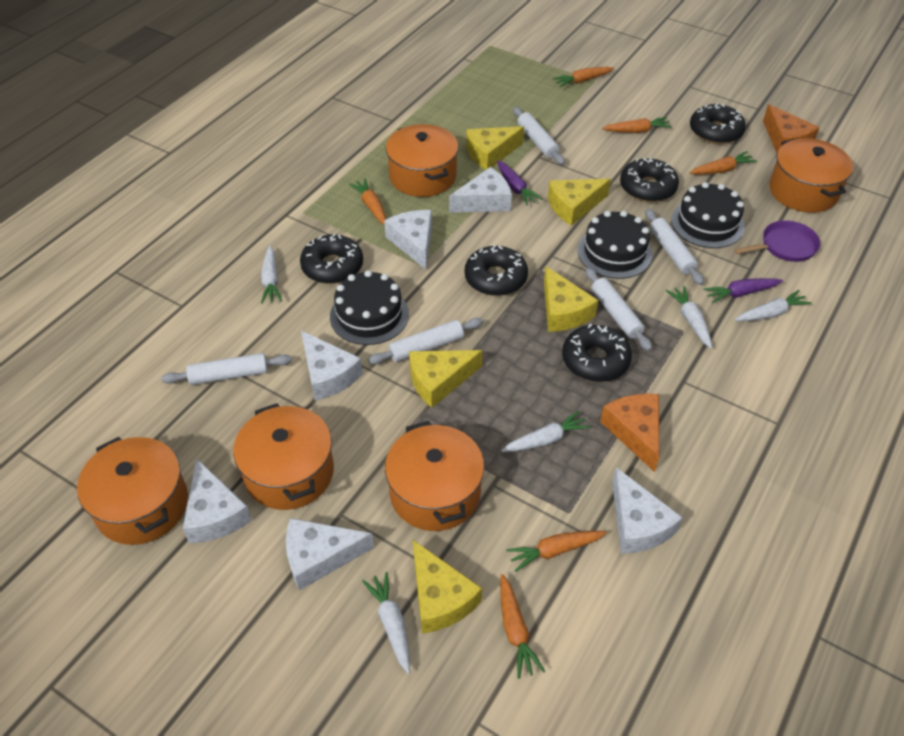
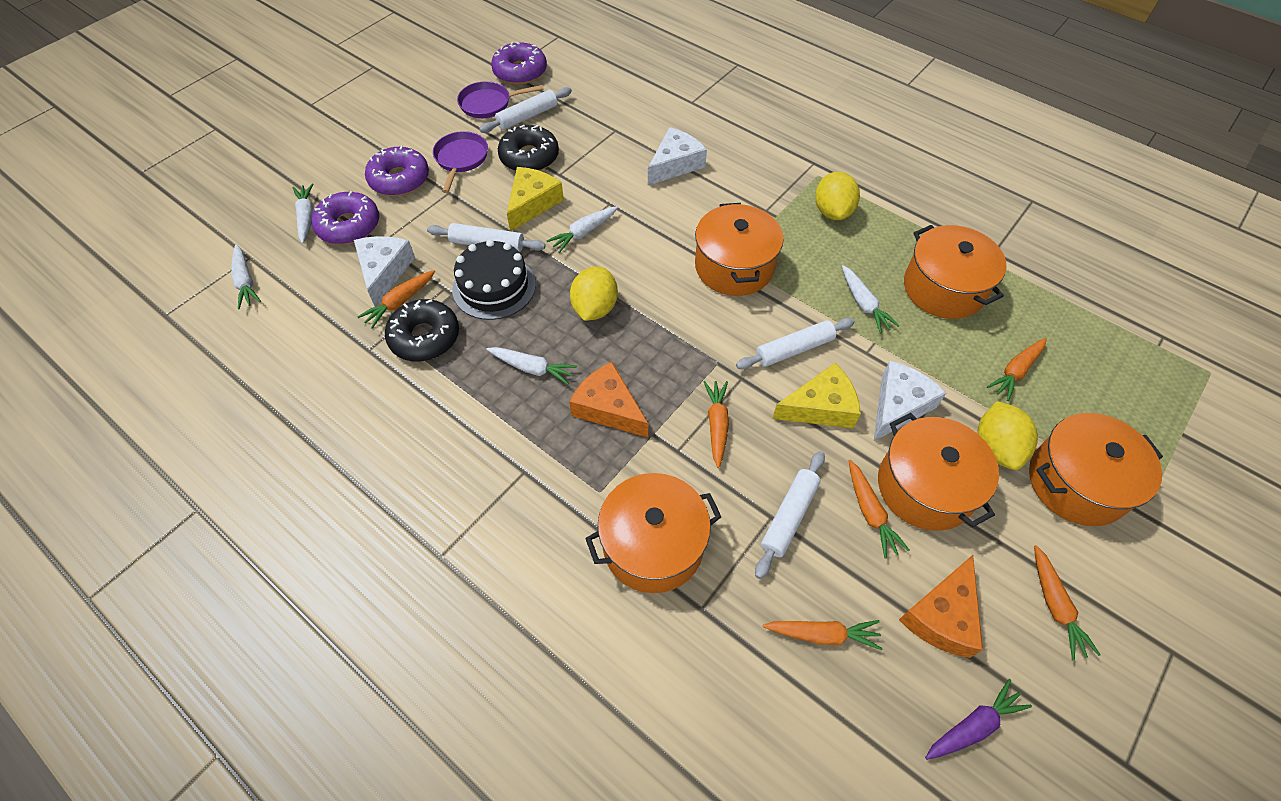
black cake: [330,270,409,345] [578,211,652,279] [671,182,745,248] = 3 -> [452,239,536,320] = 1
black donut: [300,233,363,284] [465,245,528,296] [562,324,632,382] [620,158,679,202] [690,103,746,144] = 5 -> [385,299,459,361] [498,125,559,171] = 2
purple carrot: [497,160,542,206] [703,278,783,303] = 2 -> [925,679,1032,760] = 1
purple donut: none = 0 -> [311,191,379,244] [365,145,429,196] [491,41,547,85] = 3
purple pan: [734,220,820,262] = 1 -> [433,131,488,193] [457,81,544,118] = 2
white cheese: [183,458,252,543] [286,518,374,591] [301,331,363,401] [384,210,432,270] [449,167,512,213] [612,467,683,554] = 6 -> [354,236,415,307] [648,127,707,185] [874,361,946,441] = 3
white rolling pin: [161,353,292,385] [368,318,483,365] [513,107,565,165] [585,268,652,351] [645,209,704,285] = 5 -> [427,223,545,252] [479,87,572,133] [736,318,855,370] [755,451,825,579] = 4
yellow cheese: [409,350,483,408] [413,540,482,634] [466,126,524,170] [544,266,598,332] [548,179,611,226] = 5 -> [507,167,564,231] [772,363,861,428] = 2
yellow lemon: none = 0 -> [570,267,618,321] [815,172,860,220] [977,401,1038,470] = 3

